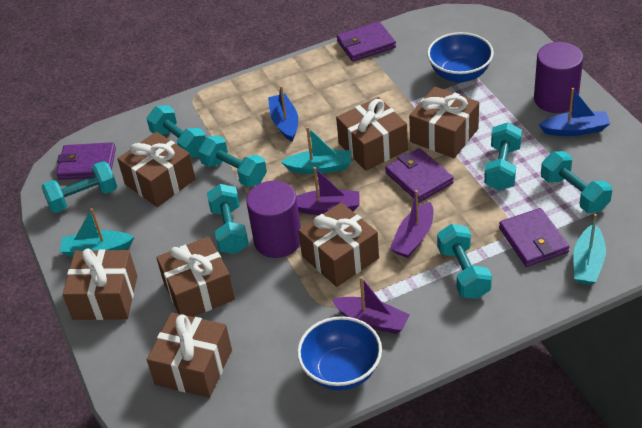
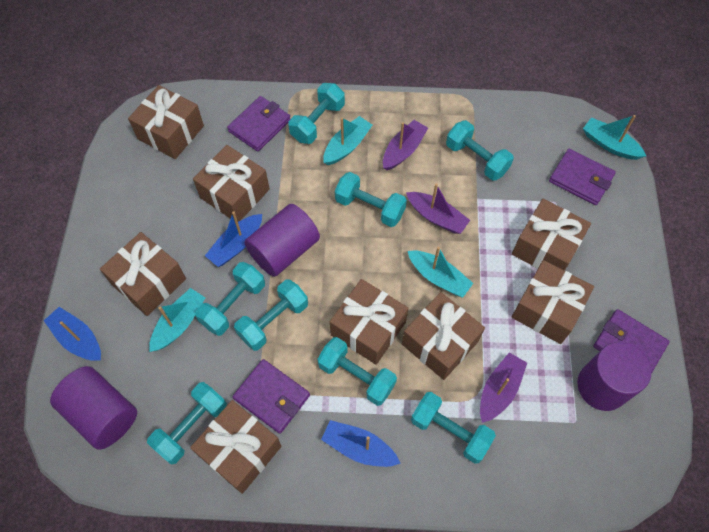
blue boat: [268,86,298,141] [539,88,611,136] = 2 -> [44,307,101,361] [205,211,262,267] [321,420,401,467] = 3
blue bowl: [297,316,382,390] [427,32,494,83] = 2 -> none = 0
brown gift: [63,248,137,320] [118,132,196,207] [147,313,232,398] [156,237,235,317] [298,203,379,287] [336,97,408,171] [409,87,479,158] = 7 -> [100,232,186,316] [128,85,204,159] [190,400,282,494] [193,145,270,222] [330,279,408,365] [402,292,485,380] [512,199,591,271] [512,260,594,344] = 8
purple cylinder: [246,181,301,258] [534,42,583,113] = 2 -> [50,366,137,450] [244,204,320,277] [577,342,652,411] = 3
turquoise boat: [60,208,134,257] [281,127,351,174] [573,214,606,285] = 3 -> [149,288,205,352] [323,116,372,165] [408,247,473,298] [583,115,646,160] = 4
turquoise dumbbell: [41,161,117,213] [147,105,206,158] [198,135,267,187] [207,184,249,254] [437,224,492,299] [484,122,522,191] [541,151,612,213] = 7 -> [147,382,227,465] [195,262,265,336] [234,280,308,351] [288,83,345,144] [317,337,397,406] [335,172,407,227] [411,392,496,464] [446,120,514,181] = 8

